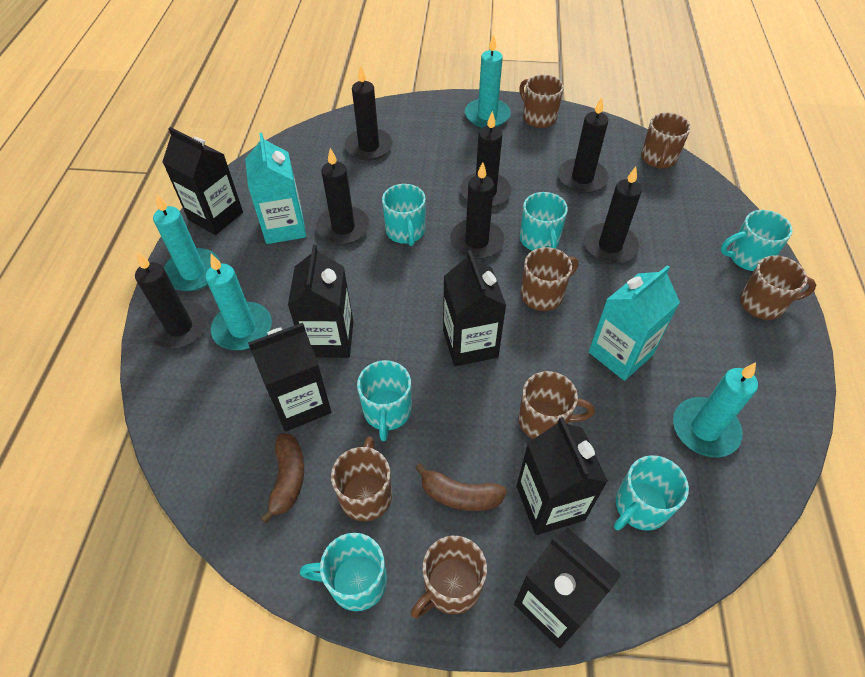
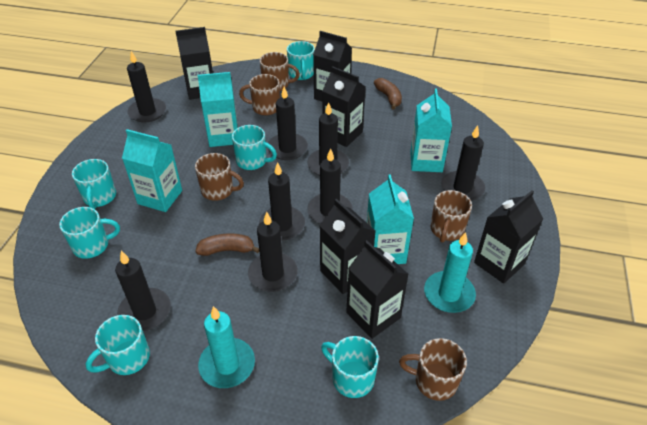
black candle: [135,252,208,349] [316,148,370,245] [345,65,393,161] [450,162,505,259] [460,111,512,207] [558,97,609,193] [584,167,642,264] = 7 -> [115,251,171,331] [127,51,166,122] [248,212,298,292] [259,162,305,241] [268,87,308,160] [307,102,349,176] [307,148,353,224] [441,125,485,201] = 8
brown mug: [331,437,392,521] [411,536,487,618] [518,371,595,439] [519,75,564,128] [521,247,578,311] [641,113,691,169] [740,255,816,320] = 7 -> [195,153,244,201] [239,74,280,115] [260,52,300,91] [399,338,467,401] [431,190,472,243] = 5
turquoise candle: [153,194,220,291] [205,254,272,350] [465,34,511,128] [673,362,758,457] = 4 -> [198,306,255,388] [424,232,476,313] = 2
turquoise carton: [245,133,306,244] [589,265,680,381] = 2 -> [122,129,182,212] [198,72,238,147] [367,174,414,264] [410,89,452,172] = 4

